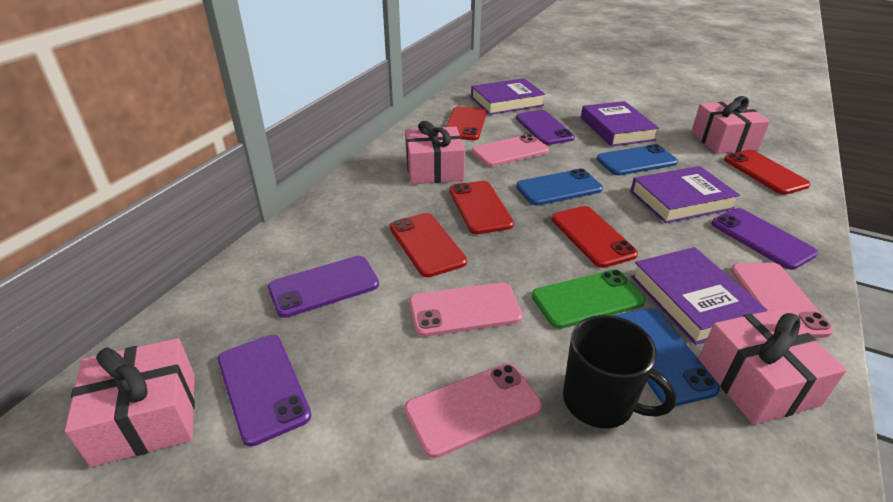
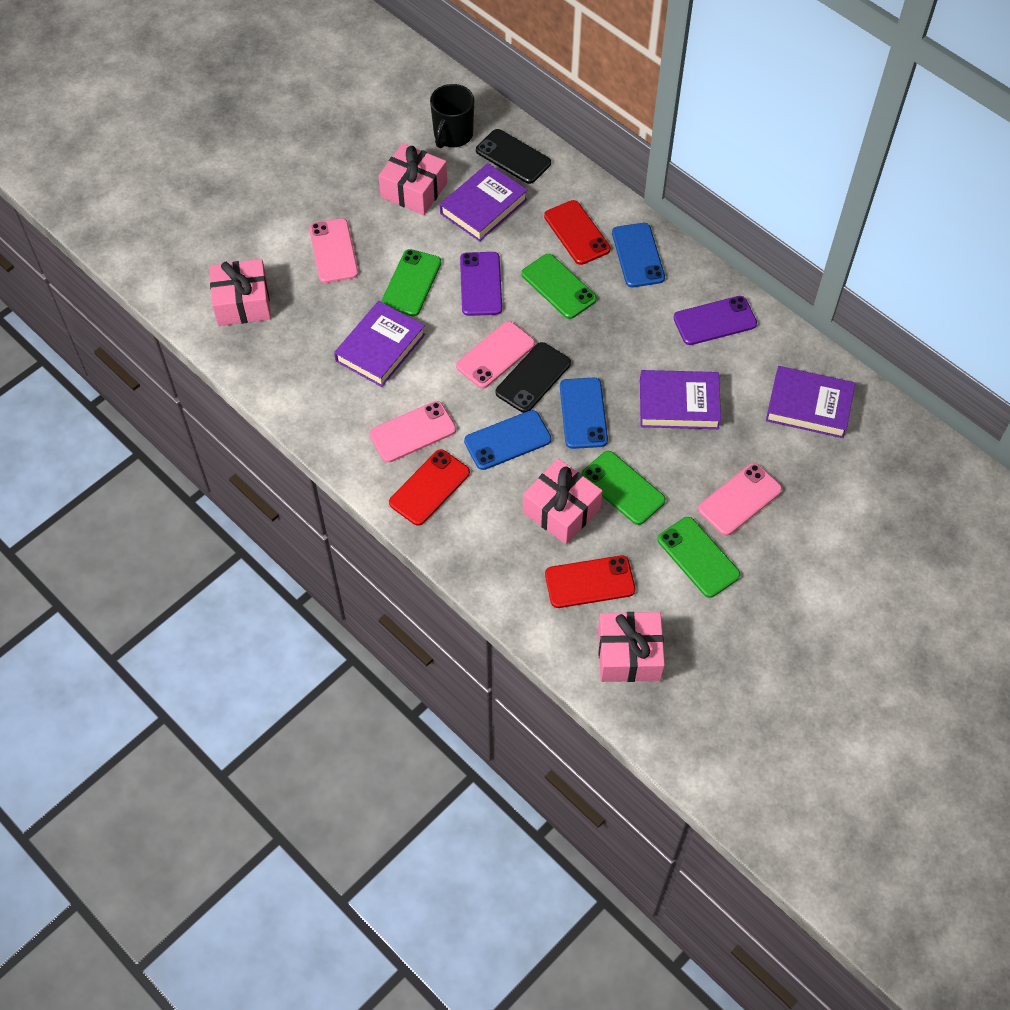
black phone: none = 0 -> [476,129,551,184] [496,342,571,413] = 2
green phone: [532,270,645,329] = 1 -> [381,249,441,317] [522,254,597,319] [581,451,666,525] [658,517,741,598] = 4
purple phone: [218,335,311,446] [268,256,379,318] [516,110,575,145] [712,208,818,270] = 4 -> [460,252,502,316] [674,296,757,345] = 2
red phone: [390,213,467,277] [446,106,486,140] [450,181,514,234] [552,206,638,268] [724,150,811,195] = 5 -> [389,449,470,526] [544,200,611,265] [545,556,635,608] = 3

